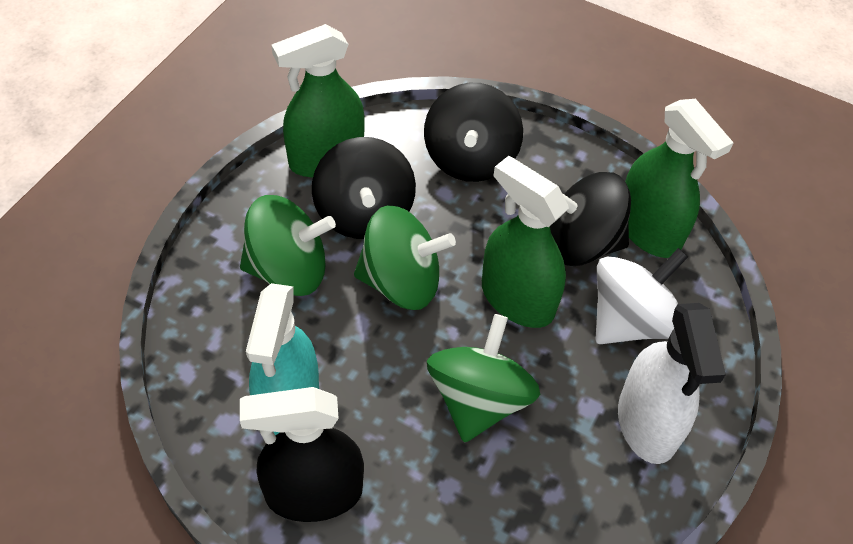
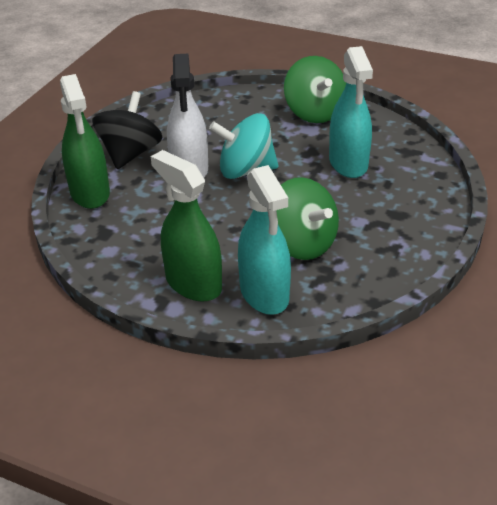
black spinning top: [312,137,416,239] [424,83,523,182] [550,172,631,266] = 3 -> [92,91,162,169] = 1
black spray bottle: [240,387,364,522] = 1 -> none = 0
green spinning top: [240,195,336,296] [354,206,456,310] [427,314,540,442] = 3 -> [276,177,339,260] [284,56,346,123] = 2
green spray bottle: [271,24,365,178] [482,156,569,328] [625,99,734,258] = 3 -> [60,74,110,209] [151,150,222,301] = 2
turquoise spinning top: none = 0 -> [209,113,278,179] = 1
turquoise spray bottle: [246,283,319,436] = 1 -> [238,165,291,315] [329,46,373,178] = 2
white spinning top: [595,248,688,344] = 1 -> none = 0

